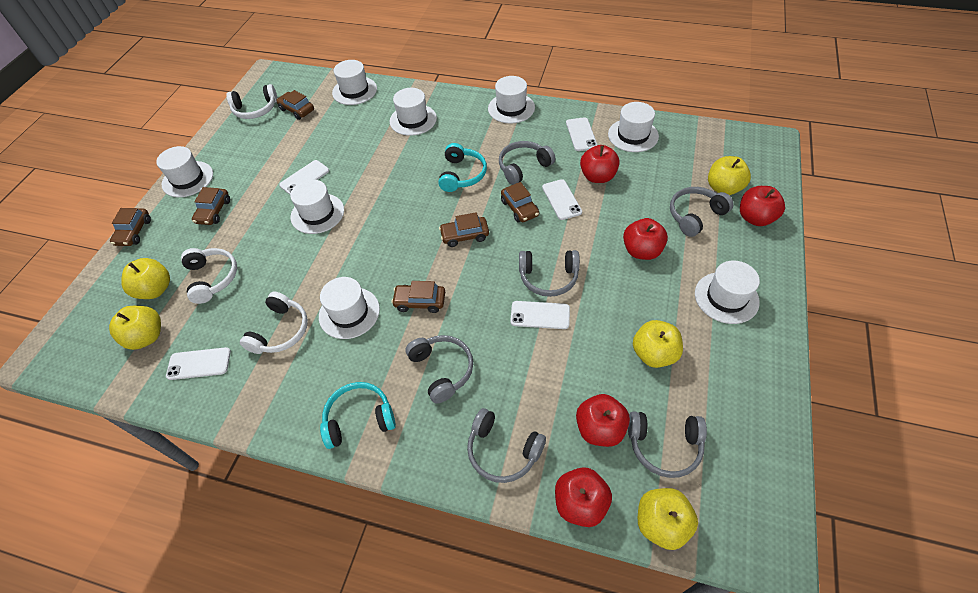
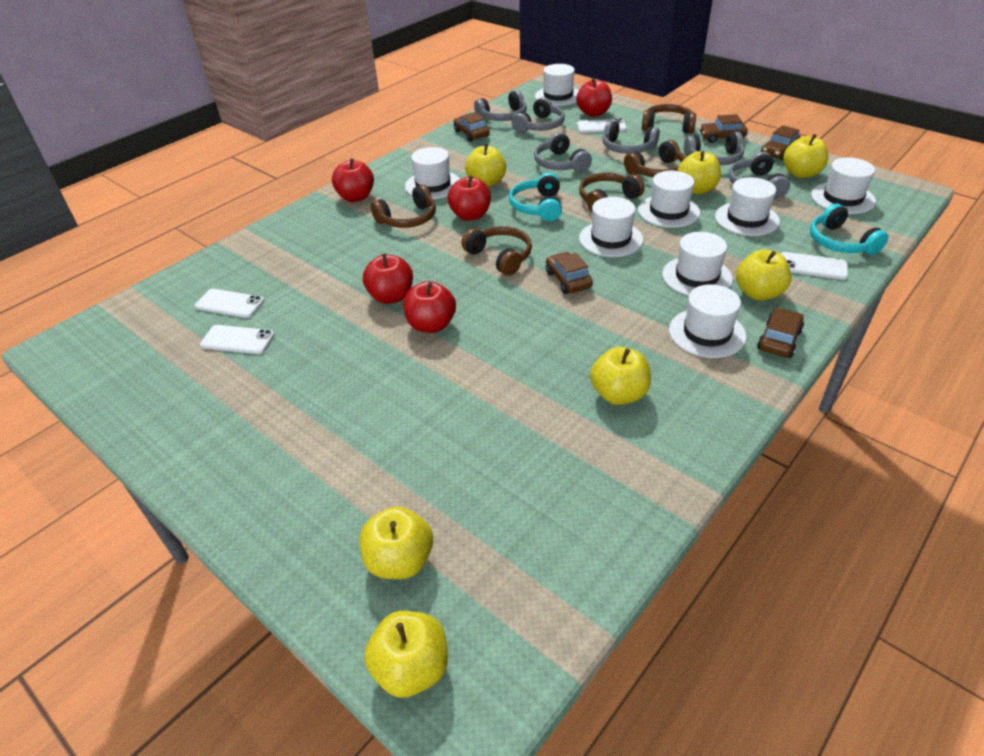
brown car: [110,208,151,246] [192,187,230,225] [276,90,314,120] [391,281,445,313] [439,212,489,247] [501,182,539,223] = 6 -> [454,112,490,142] [546,252,593,294] [699,114,748,143] [757,308,804,358] [761,125,801,160] = 5
brown headphones: none = 0 -> [371,185,436,228] [461,226,532,276] [579,172,645,212] [624,140,686,177] [642,104,696,133] = 5
white headphones: [181,248,237,304] [226,84,277,119] [240,292,308,354] = 3 -> none = 0
white phone: [166,347,231,380] [279,160,329,195] [510,301,570,329] [542,179,582,220] [566,117,598,151] = 5 -> [195,289,264,318] [200,325,275,354] [577,118,627,133] [781,252,848,280] = 4
yellow apple: [109,306,161,350] [121,258,170,299] [633,320,683,368] [638,488,698,550] [708,156,751,195] = 5 -> [360,506,433,579] [364,611,448,698] [465,144,506,187] [590,347,651,405] [677,151,721,194] [736,249,791,301] [783,134,828,178] = 7

